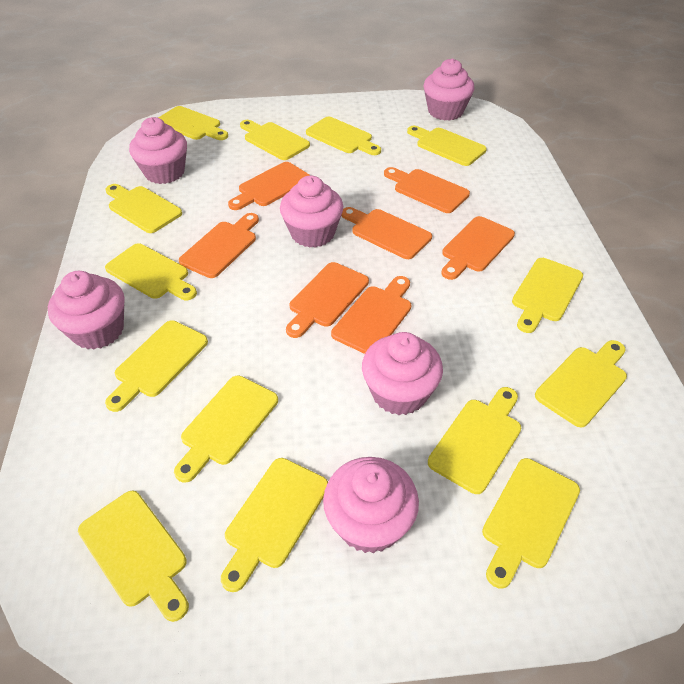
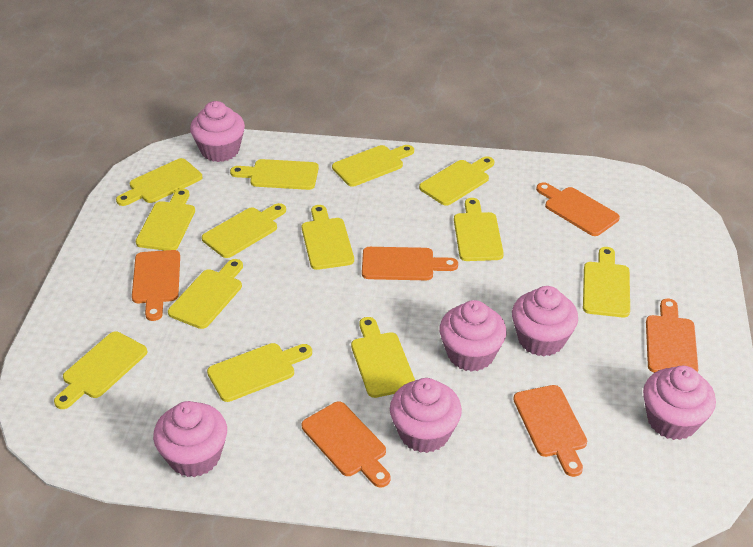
orange cutting board: [179,213,259,278] [228,162,311,210] [286,262,369,338] [331,276,411,354] [341,207,432,259] [384,167,470,213] [441,216,515,280] = 7 -> [132,250,180,321] [302,401,391,488] [362,247,458,280] [513,385,587,477] [536,182,620,236] [646,299,698,373] = 6
yellow cutting board: [78,491,189,622] [105,243,197,300] [105,320,208,412] [106,184,182,233] [158,106,228,140] [174,376,278,483] [221,458,328,592] [240,120,310,160] [306,117,381,155] [407,126,487,166] [428,387,521,494] [482,458,580,588] [512,258,583,333] [535,340,627,427] = 14 -> [54,332,147,409] [116,158,202,206] [136,188,195,251] [168,259,243,329] [202,203,286,258] [207,343,312,402] [230,159,319,190] [302,205,354,270] [332,145,414,187] [351,317,415,398] [419,156,494,206] [454,198,504,261] [583,247,630,317] = 13

